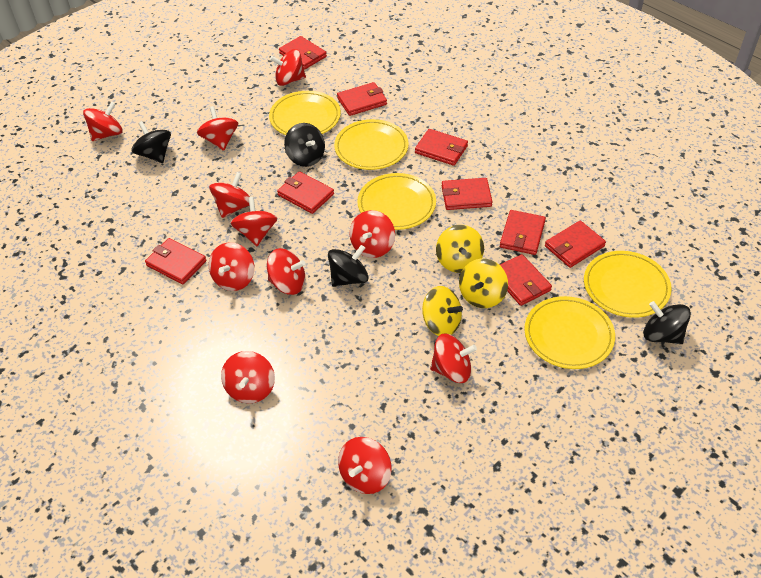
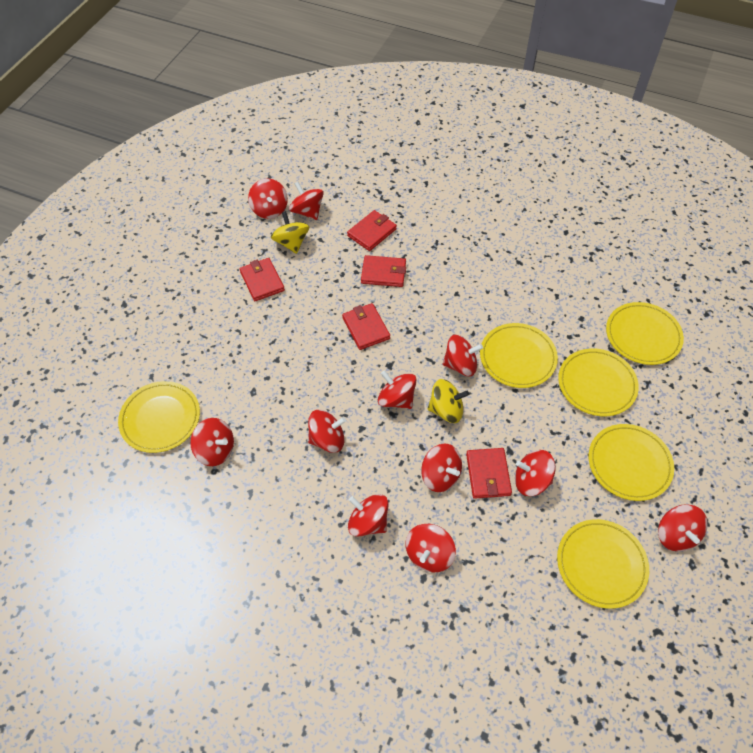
black spinning top: [132,121,171,163] [284,123,325,167] [328,245,369,287] [643,301,691,344] = 4 -> none = 0
red wallet: [145,238,207,284] [277,171,334,214] [279,36,327,69] [337,82,387,116] [415,129,468,166] [442,178,492,210] [500,210,546,255] [500,254,552,306] [545,221,606,268] = 9 -> [240,258,285,301] [342,303,390,350] [347,210,397,251] [361,255,406,287] [466,448,512,499] = 5
yellow plate: [269,91,341,135] [334,119,409,170] [357,173,436,230] [524,296,615,369] [584,251,672,318] = 5 -> [118,381,200,453] [480,323,558,388] [557,519,649,609] [558,348,639,416] [588,424,674,501] [606,302,684,365] = 6
yellow spinning top: [422,286,463,336] [436,225,484,273] [459,259,508,308] = 3 -> [271,211,309,254] [428,379,469,423] = 2

